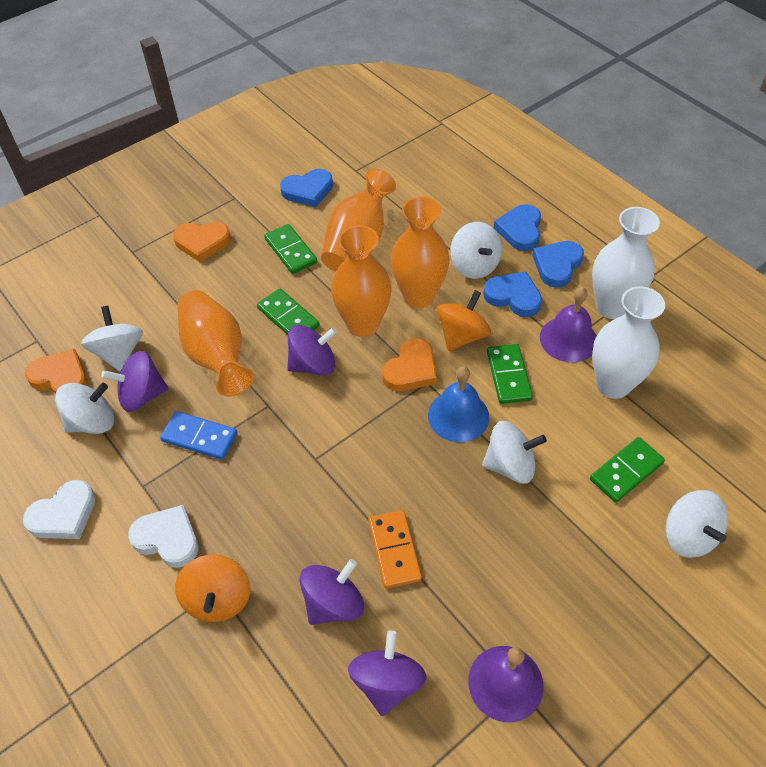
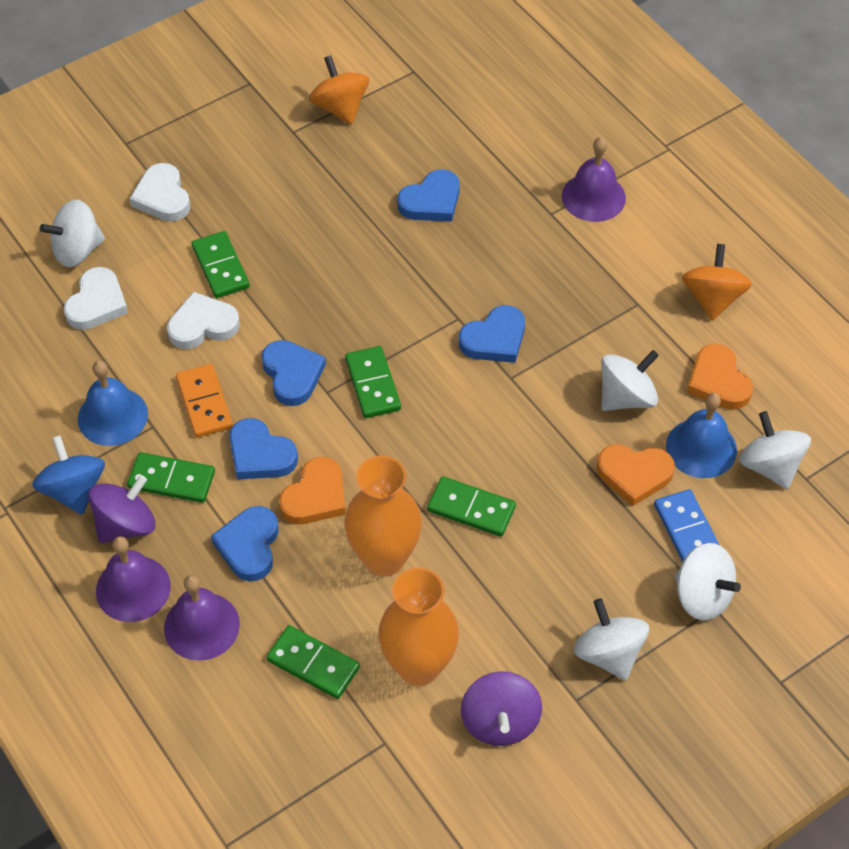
blue bell: [428,366,489,442] = 1 -> [78,360,148,446] [666,393,737,478] = 2
blue heart: [280,169,333,208] [483,272,542,317] [494,204,541,251] [532,241,584,288] = 4 -> [211,506,279,581] [229,418,298,480] [262,340,326,406] [397,169,460,222] [459,305,525,363] = 5
blue spinning top: none = 0 -> [32,435,105,515] = 1
green domino: [257,289,320,335] [264,224,317,274] [487,344,533,404] [590,437,665,503] = 4 -> [127,452,215,503] [192,231,250,298] [266,625,360,699] [345,346,401,418] [427,476,516,537] = 5
orange vase: [177,290,254,397] [321,169,396,272] [331,225,392,337] [391,197,450,308] = 4 -> [344,456,422,576] [378,567,459,686] = 2
purple bell: [468,646,544,723] [540,287,597,363] = 2 -> [96,536,171,622] [164,575,240,661] [562,137,626,222] = 3
purple spinning top: [101,351,169,412] [287,325,337,376] [299,559,364,625] [348,630,427,716] = 4 -> [88,475,155,543] [461,671,542,746] = 2
white heart: [23,480,96,539] [128,505,199,568] = 2 -> [64,267,128,330] [129,163,190,222] [167,292,240,349] = 3
white vase: [592,207,660,319] [592,286,665,399] = 2 -> none = 0

